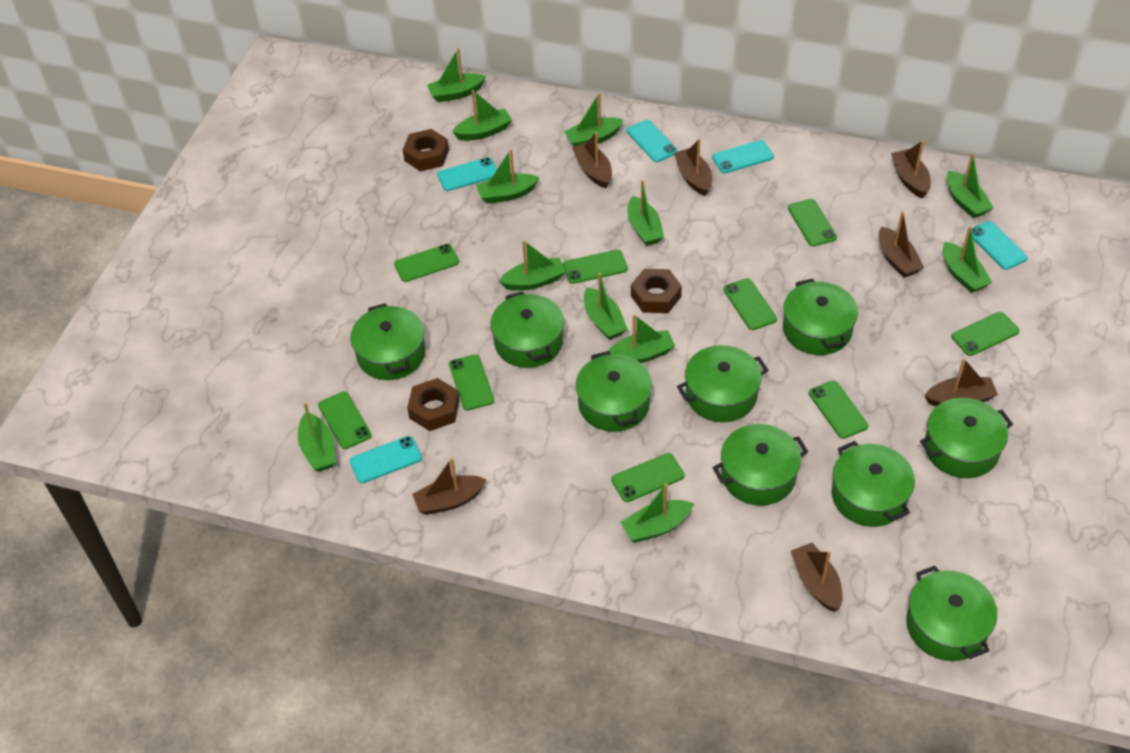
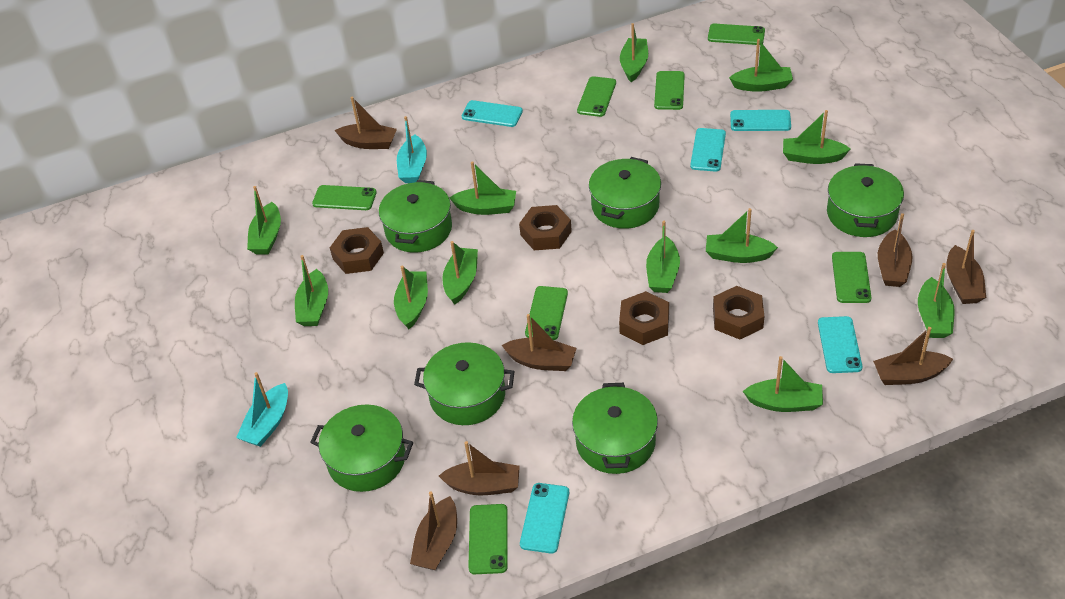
brown nut: [403,129,449,172] [407,378,459,431] [631,269,682,313] = 3 -> [330,227,384,274] [519,205,572,250] [619,291,669,345] [713,286,764,340] = 4
green phone: [318,391,372,449] [394,244,459,282] [449,354,494,411] [563,250,628,284] [611,453,685,502] [723,278,777,330] [788,199,837,246] [809,380,868,439] [951,312,1020,356] = 9 -> [312,185,377,210] [468,504,508,574] [525,286,568,340] [577,76,616,117] [654,71,685,110] [708,24,765,45] [832,252,871,303] = 7
green pot: [350,303,425,380] [490,291,564,368] [576,351,652,432] [677,345,768,422] [713,424,808,506] [783,279,858,355] [831,441,915,527] [906,566,997,661] [920,398,1013,478] = 9 -> [310,404,413,492] [379,180,452,253] [414,342,515,425] [572,383,658,474] [589,157,661,229] [827,163,904,237] = 6
turquoise boat: none = 0 -> [236,372,288,447] [397,116,427,183] = 2

